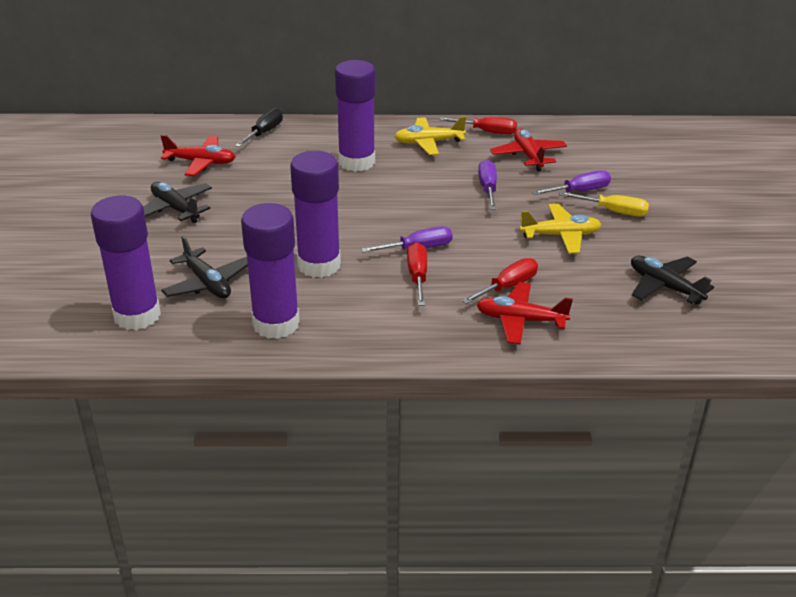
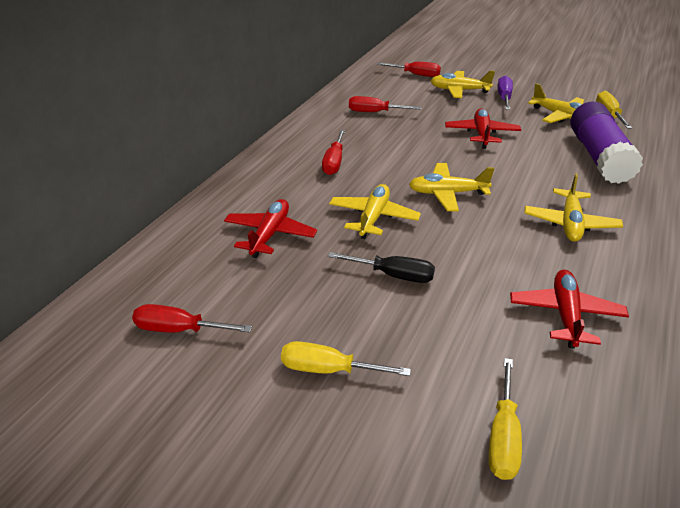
black plane: [143,182,212,223] [161,236,248,298] [631,256,714,305] = 3 -> none = 0
purple glue stick: [91,196,161,330] [241,203,300,339] [290,151,341,278] [335,60,376,172] = 4 -> [570,102,643,184] = 1
purple screwdriver: [361,226,453,253] [478,160,497,210] [532,170,611,195] = 3 -> [497,76,513,110] = 1
red screwdriver: [407,242,427,306] [439,117,517,135] [462,258,538,304] = 3 -> [132,304,252,333] [322,130,345,175] [349,96,421,112] [377,62,441,77] = 4
yellow plane: [394,116,466,155] [519,204,602,254] = 2 -> [329,184,421,239] [409,163,494,211] [431,71,495,98] [525,173,623,242] [528,83,584,123] = 5
yellow screwdriver: [560,192,649,216] = 1 -> [281,341,411,376] [489,358,522,480] [596,91,632,129] = 3

